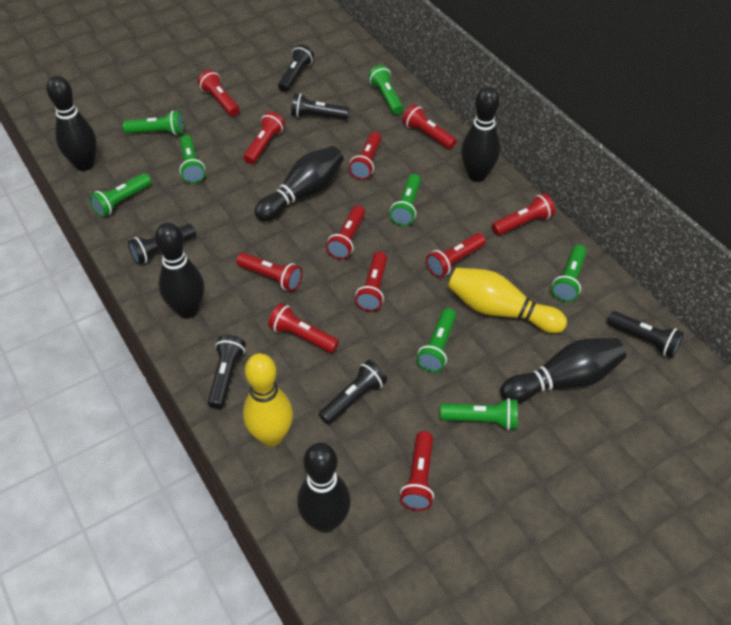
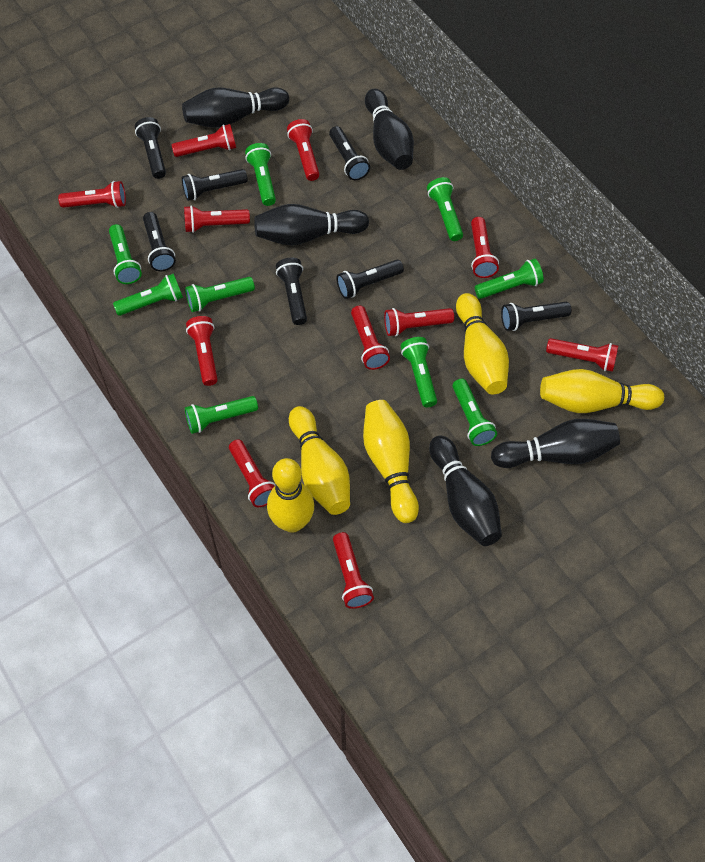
black bowling pin: [47,76,97,171] [155,223,204,319] [255,146,344,222] [297,443,351,533] [461,86,500,182] [500,338,626,403] = 6 -> [182,87,289,128] [254,204,369,245] [365,89,414,170] [429,436,502,546] [491,419,620,468] = 5
black flashlight: [128,224,196,265] [208,335,246,409] [278,44,314,92] [291,94,350,120] [319,360,387,425] [607,311,684,358] = 6 -> [135,117,166,179] [143,212,176,271] [182,169,248,201] [276,257,307,325] [329,126,370,180] [336,260,404,299] [501,302,571,331] = 7
green flashlight: [89,173,151,217] [123,111,184,135] [180,135,205,184] [368,65,403,115] [390,174,421,226] [416,308,456,372] [440,398,518,430] [552,245,587,302] = 8 -> [109,224,142,284] [113,273,183,316] [185,277,255,312] [185,396,258,434] [245,143,276,206] [401,337,437,407] [427,177,463,241] [452,379,497,446] [475,259,544,299] = 9
yellow bowling pin: [243,353,293,447] [448,268,567,333] = 2 -> [267,458,314,533] [289,406,350,515] [363,400,419,523] [456,293,509,394] [540,369,664,413] = 5

